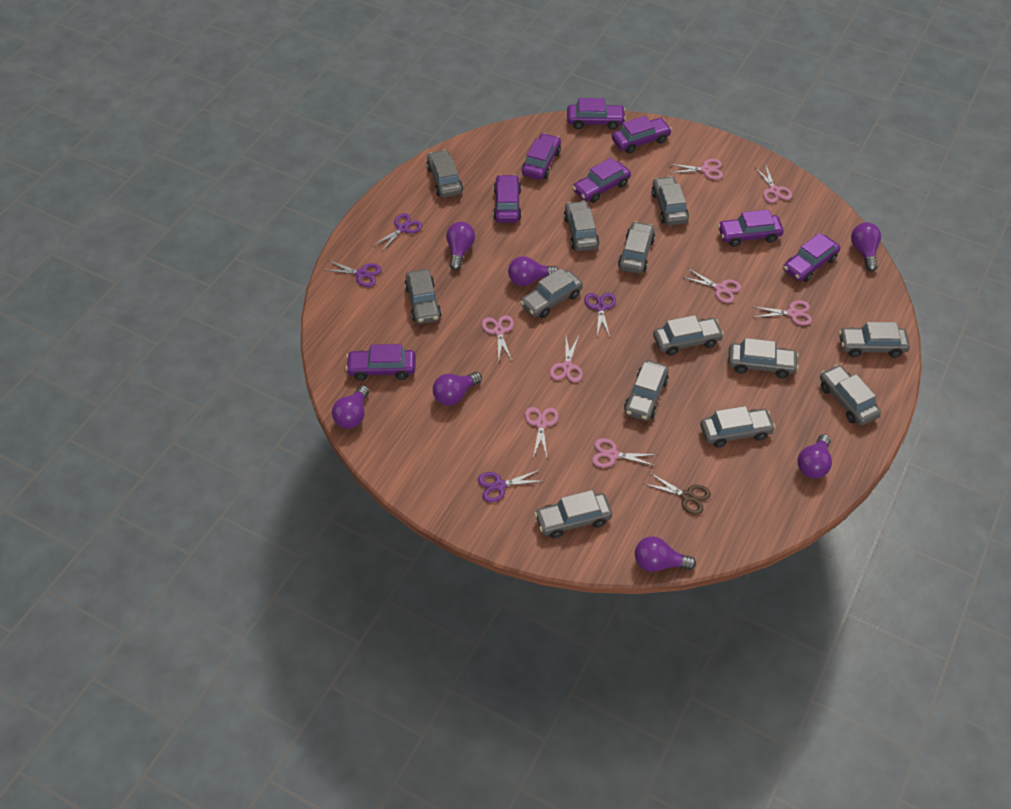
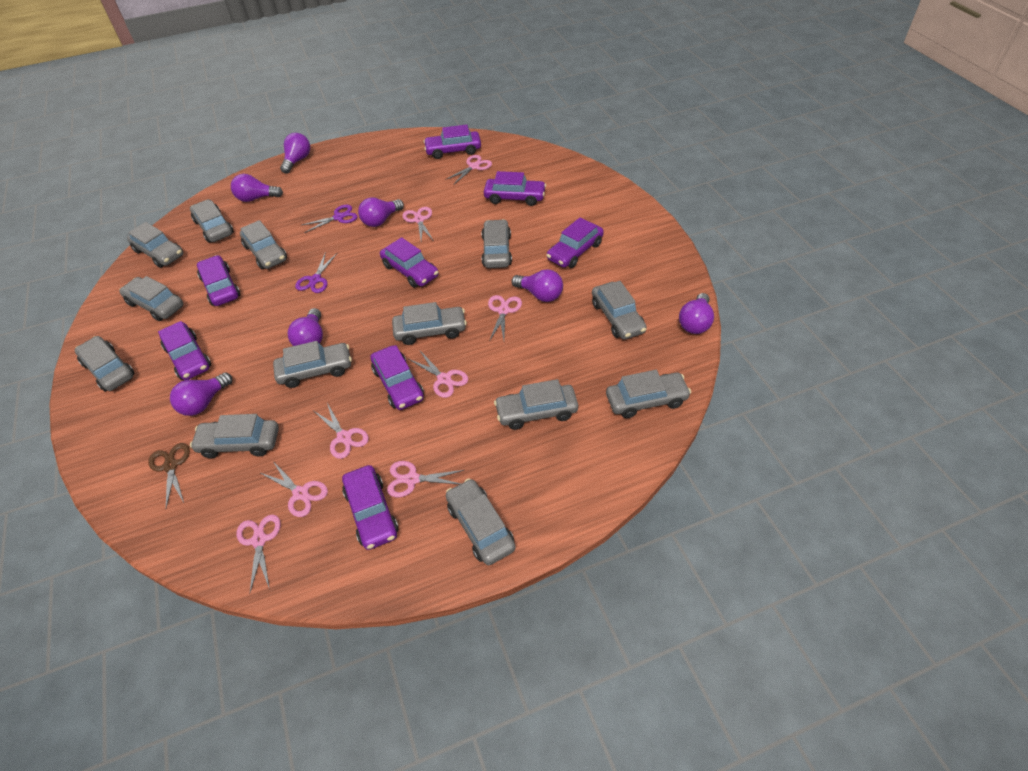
purple scissors: [325,260,382,287] [372,213,422,253] [478,470,543,502] [584,293,616,337] = 4 -> [295,252,337,293] [302,205,358,233] = 2

